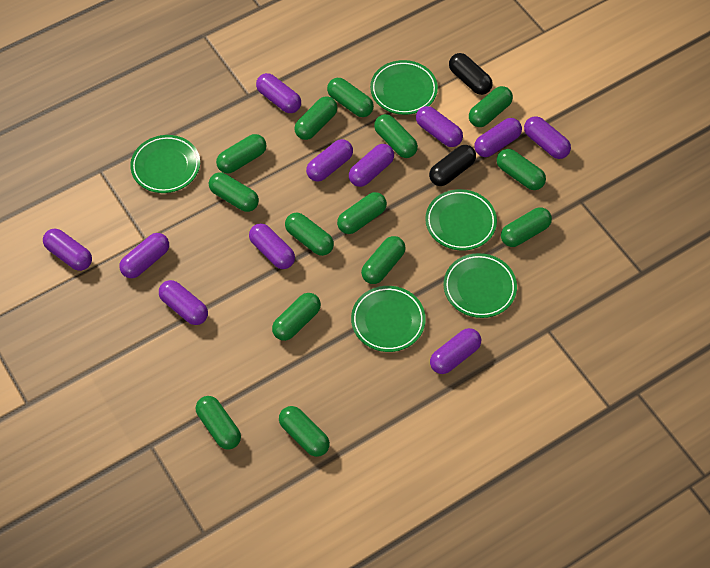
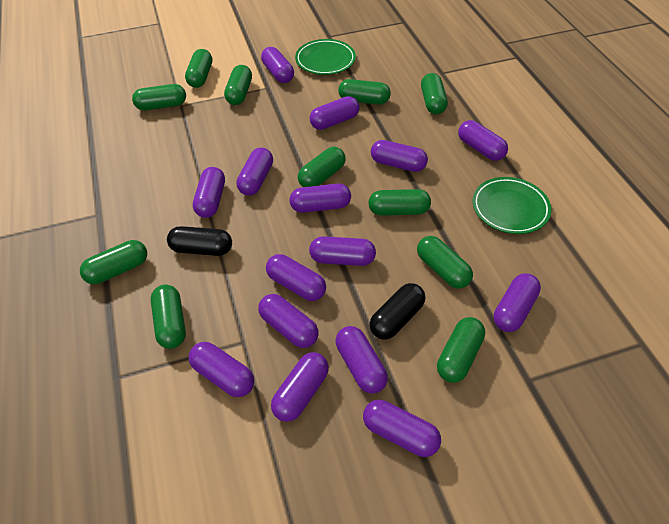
green capsule: [196,396,241,450] [209,172,259,212] [216,134,267,173] [272,293,321,341] [279,406,330,457] [285,212,334,256] [294,96,337,140] [327,78,374,117] [337,192,387,234] [361,236,406,284] [374,114,418,158] [469,86,513,127] [497,149,546,190] [501,207,552,247] = 14 -> [80,240,147,284] [132,84,186,111] [151,285,186,349] [185,49,212,88] [224,65,252,105] [298,147,346,187] [338,79,391,105] [368,189,431,216] [417,236,473,289] [421,73,448,115] [437,317,485,383] = 11
green plate: [130,135,200,193] [351,286,426,352] [370,60,438,115] [425,189,497,251] [444,253,517,318] = 5 -> [295,39,356,75] [472,177,551,234] = 2
purple capsule: [43,229,92,271] [119,233,169,278] [159,280,208,325] [249,223,295,269] [256,73,301,113] [306,139,353,182] [349,144,394,187] [416,106,463,147] [430,328,481,374] [474,118,522,157] [524,116,571,159] = 11 -> [189,342,254,397] [193,167,225,218] [236,147,273,196] [258,294,319,348] [261,47,294,83] [266,254,326,301] [271,352,329,422] [290,184,351,213] [309,236,376,266] [310,96,359,130] [336,326,388,394] [363,400,441,457] [371,140,428,172] [458,120,508,161] [494,273,541,332] = 15

